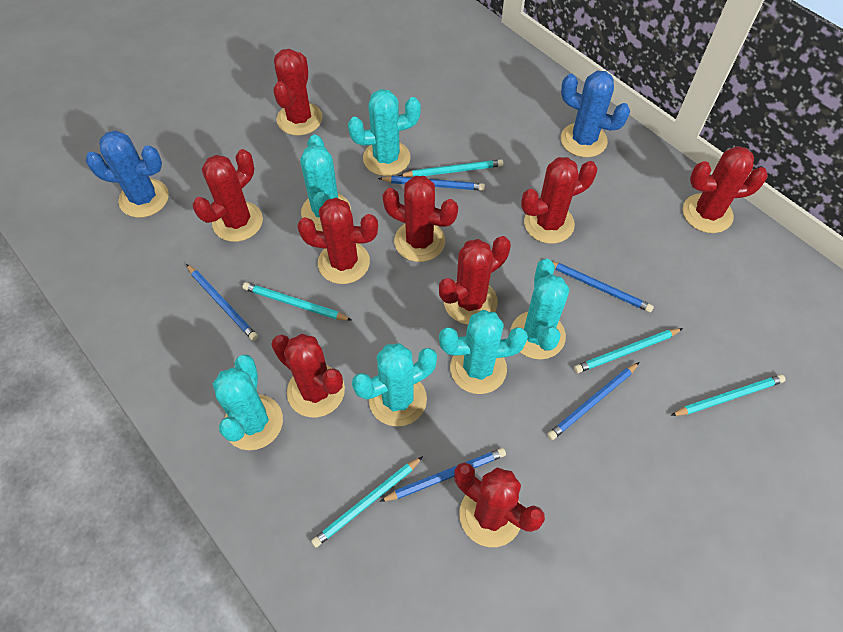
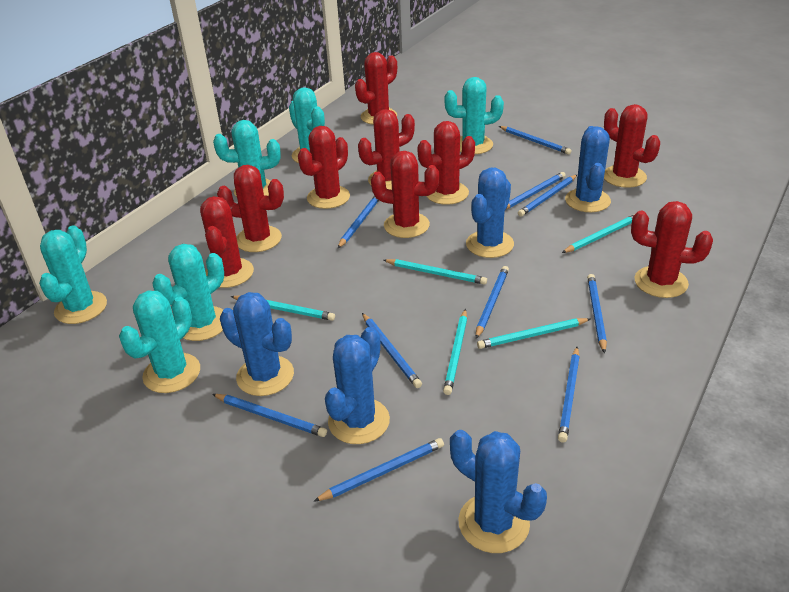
blue cactus: [86,130,169,218] [561,71,630,157] = 2 -> [220,292,294,396] [325,327,390,444] [450,430,547,553] [466,168,514,258] [565,126,611,212] = 5
blue pencil: [186,264,258,341] [378,176,485,191] [379,448,506,502] [547,362,640,440] [552,261,654,312] = 5 -> [212,394,327,437] [313,438,444,502] [338,196,379,248] [362,313,422,388] [476,266,509,339] [499,126,571,155] [506,172,566,209] [518,175,577,217] [558,347,580,443] [587,274,607,353] = 10

